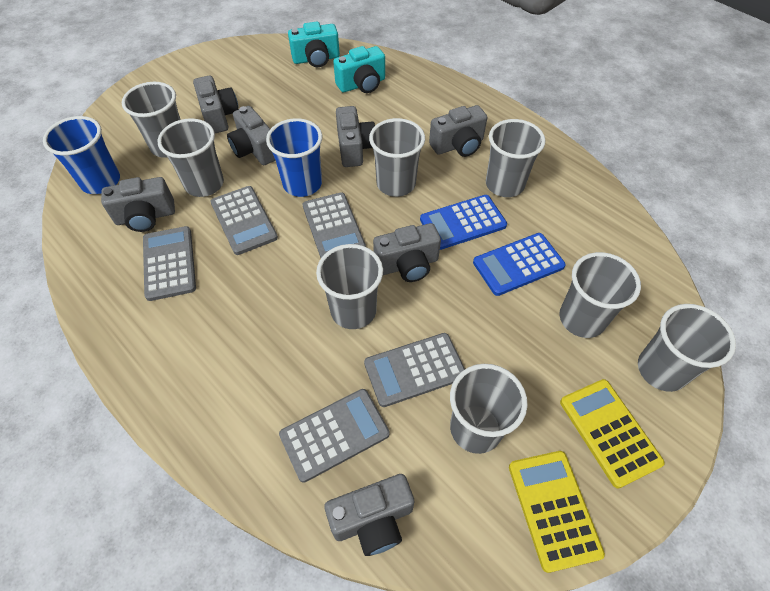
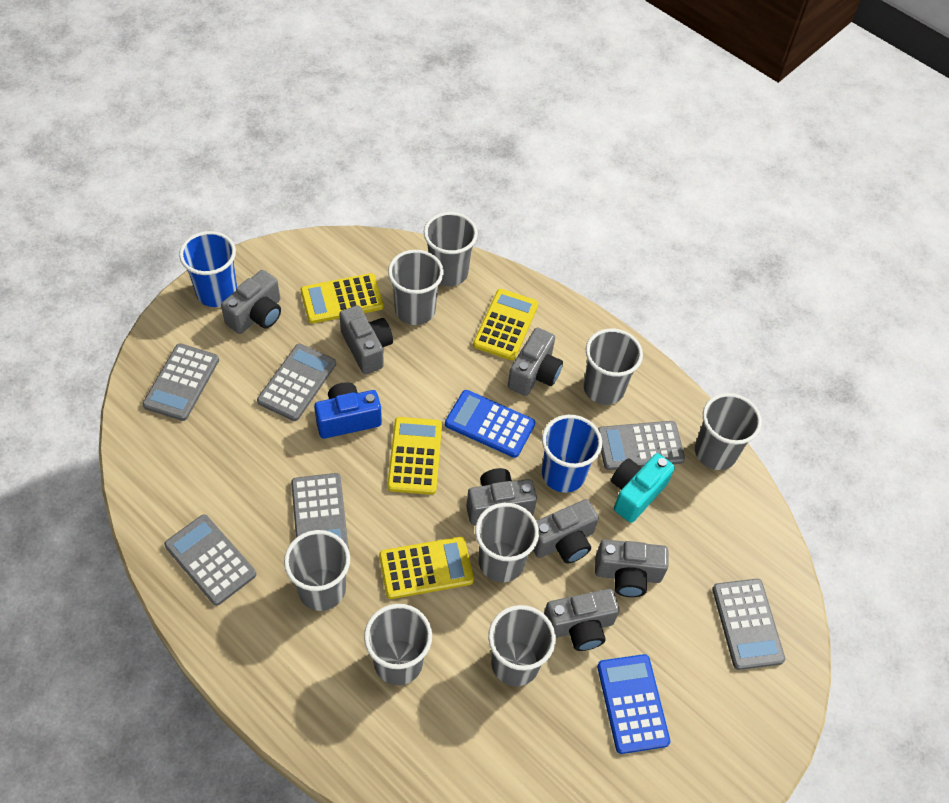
blue camera: none = 0 -> [314,382,382,439] = 1
grey calculator: [143,226,196,301] [210,186,278,255] [279,389,390,483] [303,192,366,258] [364,333,465,407] = 5 -> [142,343,219,421] [164,514,256,606] [257,344,336,421] [291,473,348,547] [598,421,685,470] [712,579,785,670] = 6
turquoise camera: [288,21,340,67] [333,46,385,93] = 2 -> [611,453,675,523] = 1
yellow calculator: [509,451,605,573] [560,379,665,489] = 2 -> [301,273,383,324] [379,537,474,599] [387,417,442,495] [473,289,538,360] = 4

